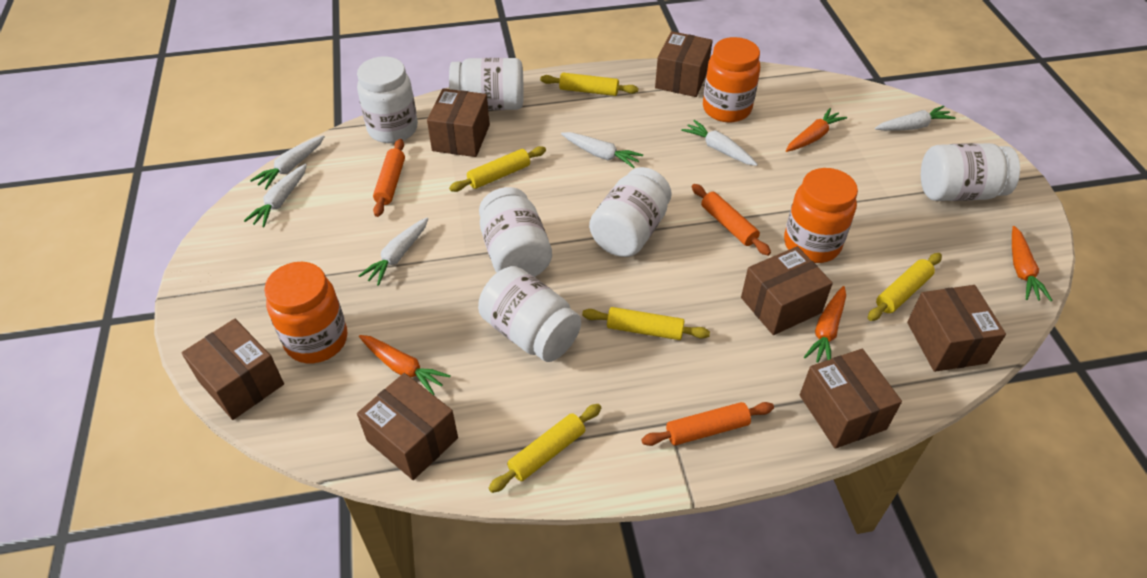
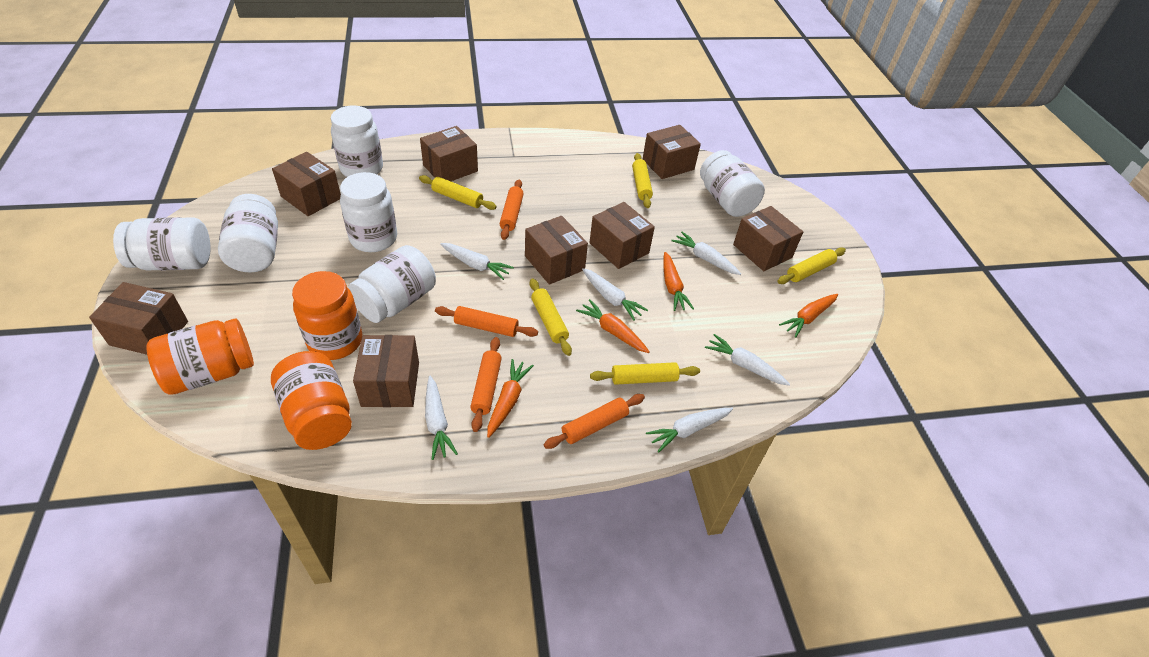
brown box: [182,319,284,420] [357,373,458,480] [427,88,490,157] [655,31,713,97] [741,246,833,335] [800,349,902,449] [907,285,1006,372] = 7 -> [89,282,188,355] [272,152,341,216] [353,335,419,407] [420,126,478,181] [525,216,588,285] [590,202,655,269] [643,125,701,179] [733,206,803,271] = 8
orange rolling pin: [373,139,405,217] [641,402,774,446] [692,184,771,256] = 3 -> [435,306,538,337] [470,337,502,432] [500,179,524,240] [544,394,645,449] = 4

